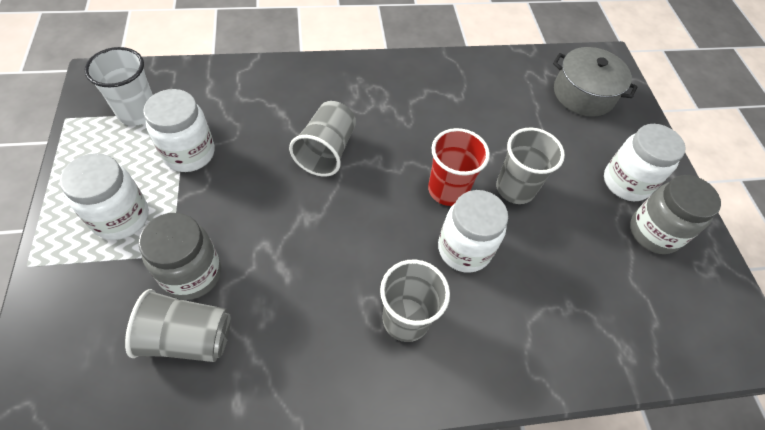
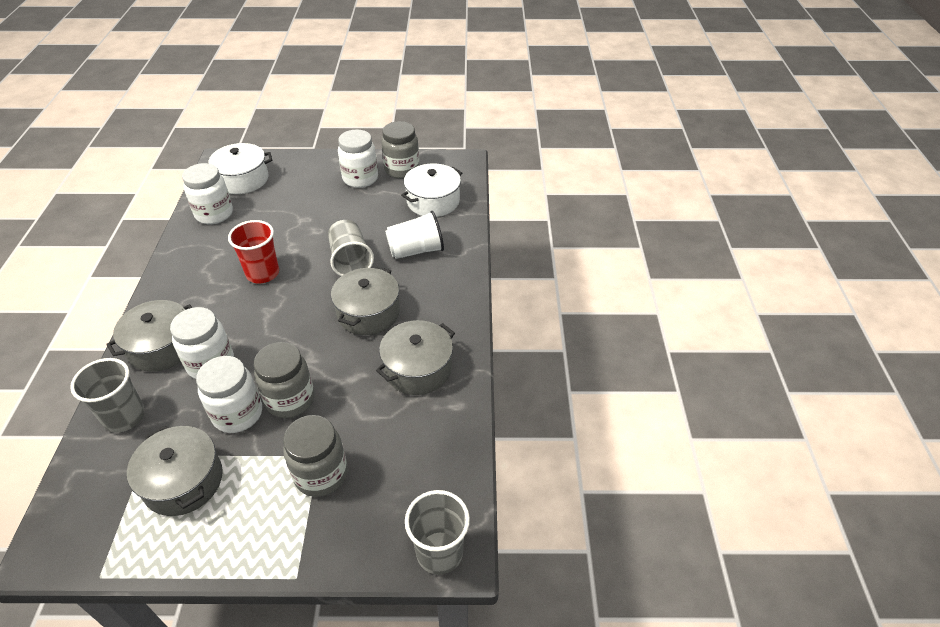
grey cup: [125,289,231,362] [289,101,356,176] [380,259,450,342] [496,128,565,204] = 4 -> [70,358,145,433] [328,220,374,276] [405,490,470,575] = 3
grey jar: [138,213,221,300] [630,175,721,254] = 2 -> [254,342,315,418] [283,415,348,497] [381,121,420,179] = 3
grey pot: [553,47,638,117] = 1 -> [106,300,193,372] [127,425,223,516] [331,266,400,335] [376,320,455,395] = 4
white pot: none = 0 -> [208,143,272,194] [401,163,462,217] = 2

